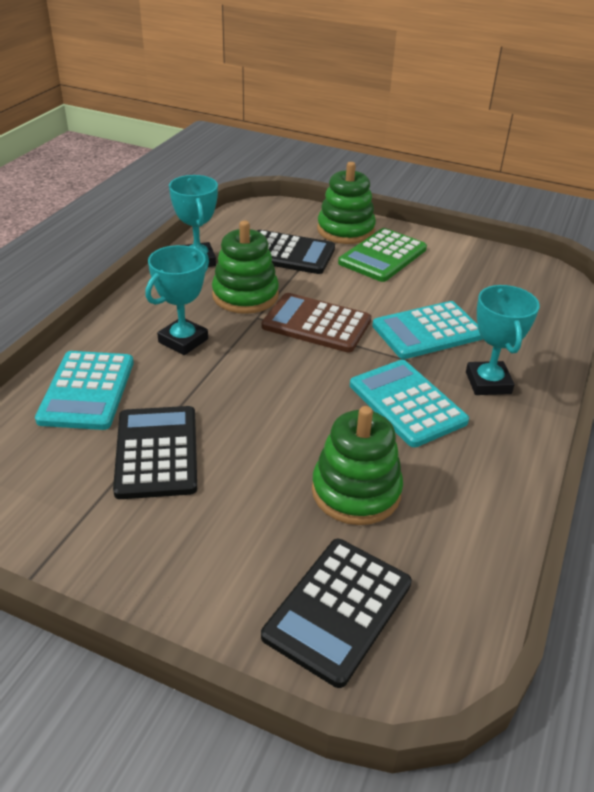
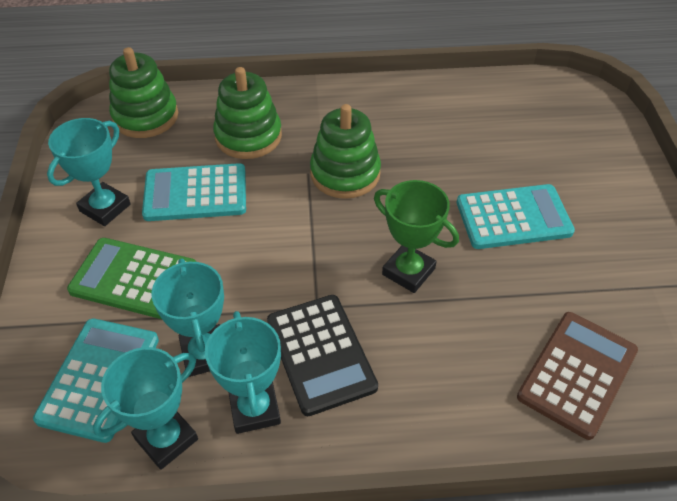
black calculator: [113,406,197,499] [257,230,335,274] [261,539,412,688] = 3 -> [267,295,378,416] = 1
green trophy: none = 0 -> [374,180,459,293] = 1
turquoise trophy: [145,245,209,355] [169,175,218,267] [466,285,540,395] = 3 -> [47,118,131,226] [93,347,198,470] [151,259,224,377] [205,311,281,434] = 4

